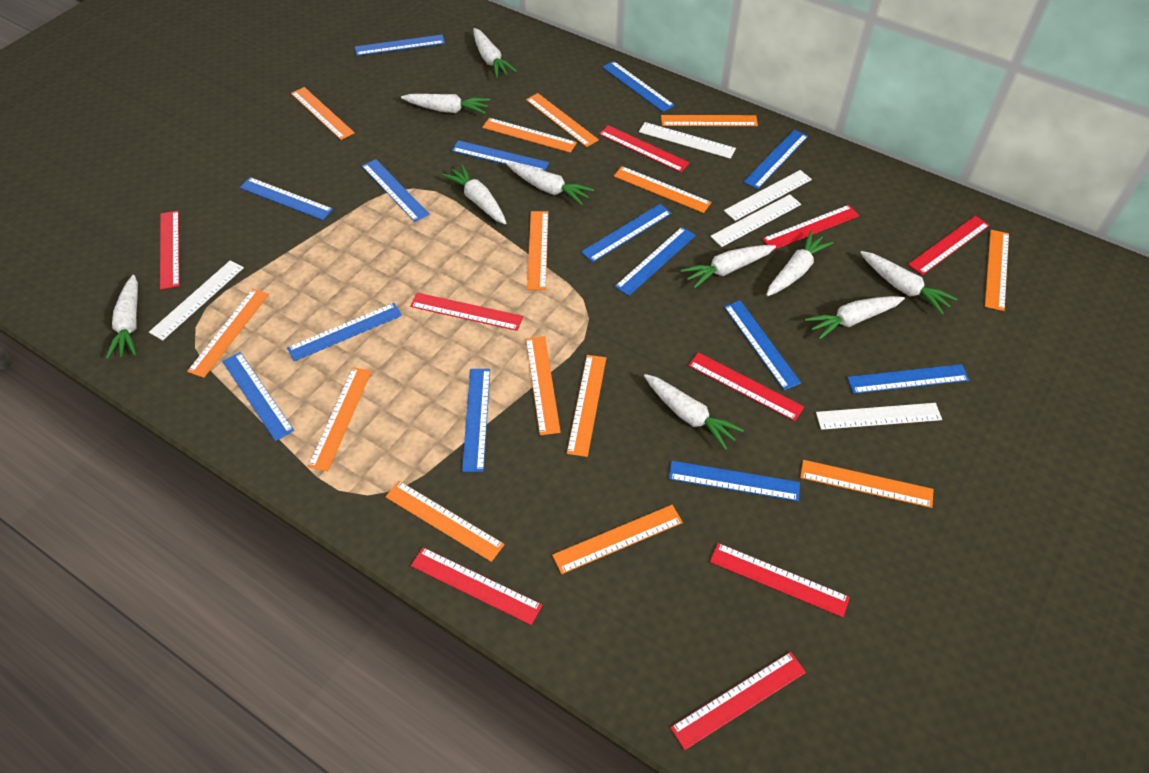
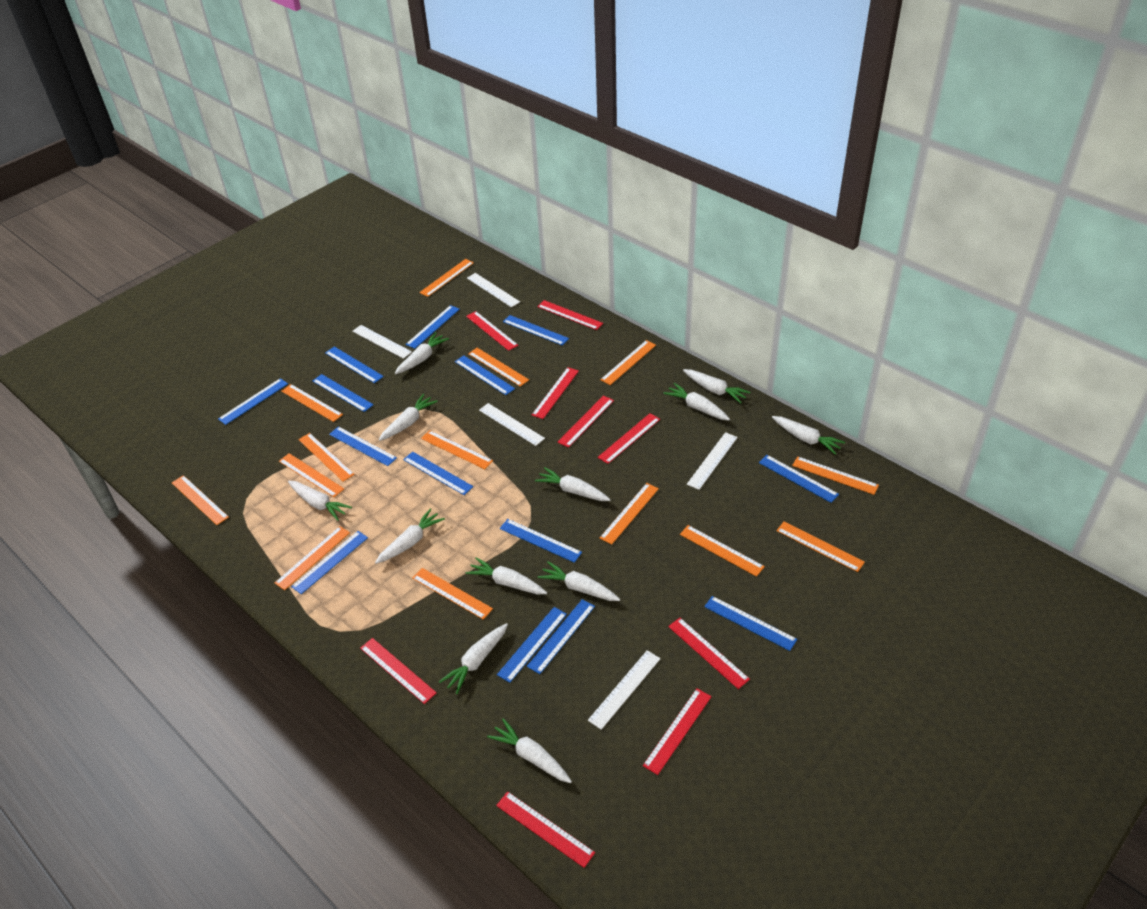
white carrot: [106,275,138,359] [401,94,490,114] [442,164,506,224] [474,28,517,78] [507,163,594,205] [644,374,744,450] [681,245,776,289] [766,231,834,296] [805,296,905,340] [860,251,957,315] = 10 -> [288,481,352,521] [375,508,445,564] [379,394,438,441] [395,332,449,374] [439,623,508,694] [466,557,547,594] [487,718,572,783] [535,467,610,501] [538,561,620,601] [663,383,730,421] [683,369,750,404] [772,416,845,455] = 12

